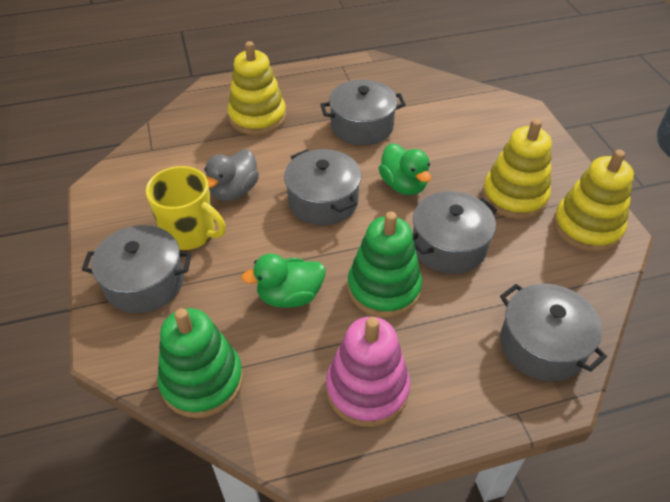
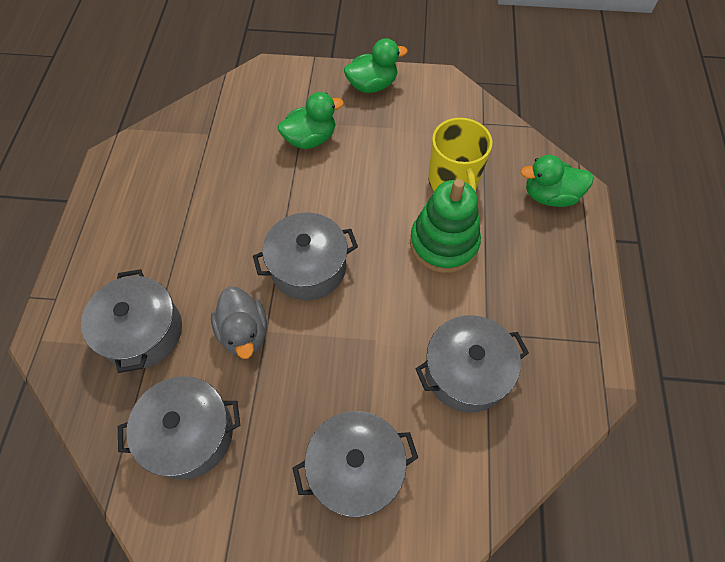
green duck: [241,254,325,308] [379,143,431,195] = 2 -> [278,92,344,149] [344,38,408,93] [520,155,594,207] = 3
green stacking toy: [157,308,243,418] [348,212,422,318] = 2 -> [410,179,481,273] = 1
pink stacking toy: [326,317,410,427] = 1 -> none = 0
yellow stacking toy: [228,41,286,135] [482,119,552,219] [553,150,634,252] = 3 -> none = 0

